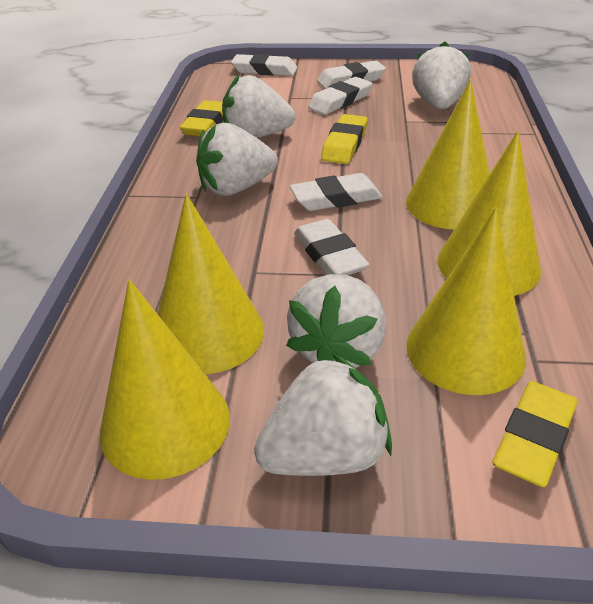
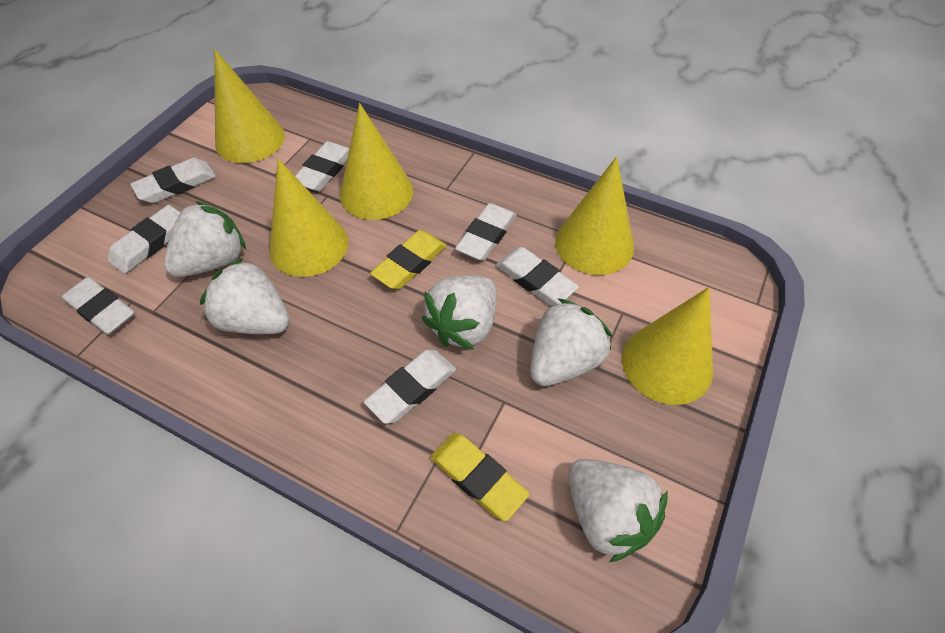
white eraser: [231,54,297,76] [290,173,383,211] [294,219,369,275] [308,77,372,115] [317,60,386,89] = 5 -> [62,277,135,335] [108,205,180,274] [130,158,216,203] [295,141,349,191] [364,350,456,424] [455,203,516,261] [496,247,579,306] = 7
yellow eraser: [179,100,224,136] [321,114,368,164] [493,381,578,487] = 3 -> [370,230,447,289] [430,433,529,521] = 2

